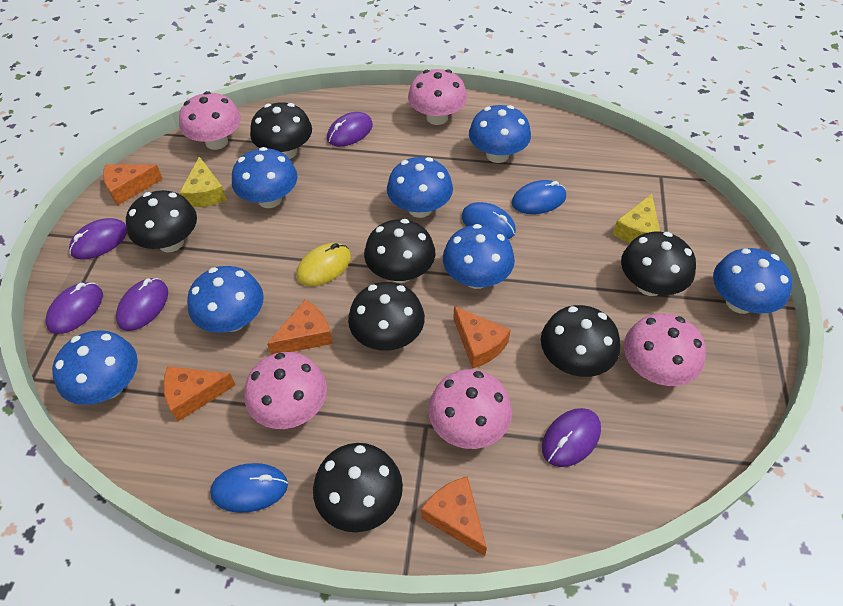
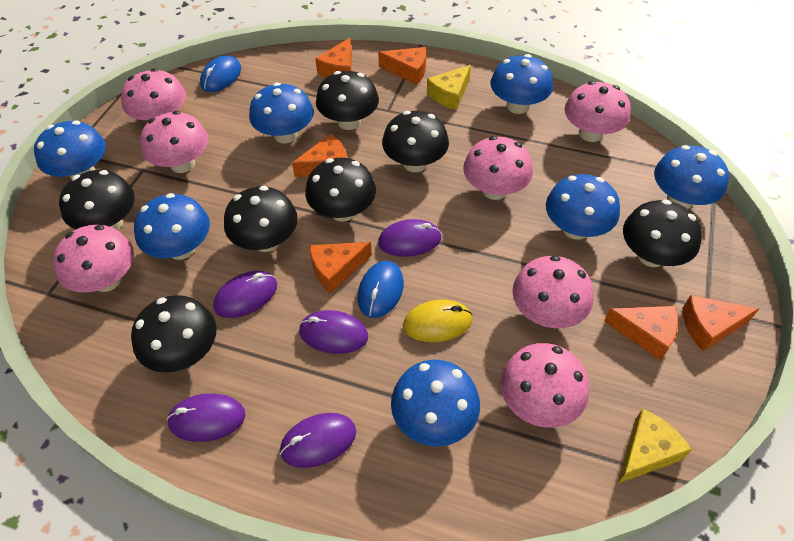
blue mouse: [210,463,288,513] [462,202,516,239] [512,180,566,214] = 3 -> [200,55,241,92] [358,261,404,318] = 2
orange cheese: [103,165,163,205] [163,366,236,421] [267,300,333,355] [421,476,487,556] [453,306,511,369] = 5 -> [292,134,347,177] [309,242,372,293] [315,38,352,78] [378,47,426,85] [604,306,678,360] [682,295,759,351] = 6
pink mushroom: [179,91,241,150] [244,352,327,429] [408,69,467,125] [428,369,512,449] [624,313,706,386] = 5 -> [53,225,134,293] [121,68,186,120] [140,111,208,173] [463,136,533,200] [500,343,589,428] [512,255,594,328] [565,81,631,142] = 7

